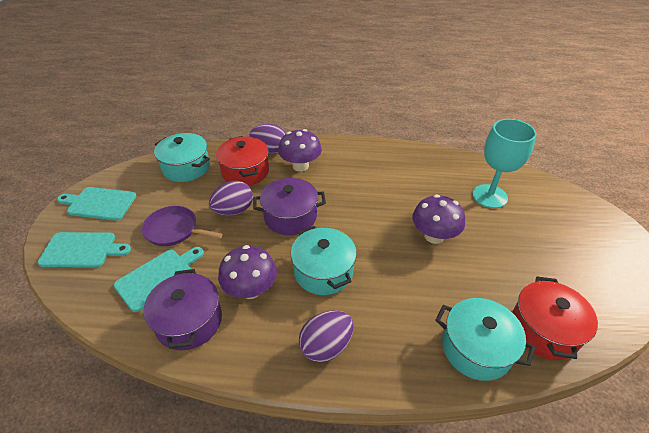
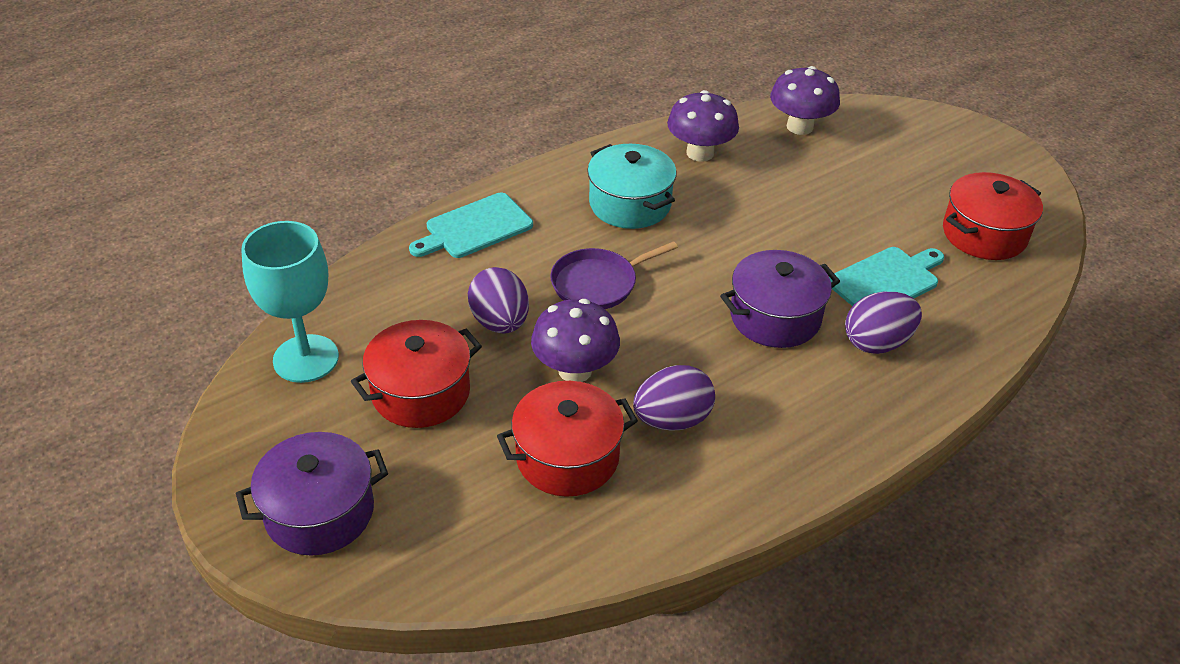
red pot: [216,136,269,186] [512,277,598,360] = 2 -> [351,320,482,428] [497,381,638,497] [943,172,1043,260] = 3
turquoise cutting board: [38,232,131,268] [57,187,136,221] [114,247,204,312] = 3 -> [409,193,533,258] [829,247,944,306] = 2
turquoise pot: [154,133,210,182] [290,226,357,295] [435,298,535,381] = 3 -> [587,144,677,229] = 1

